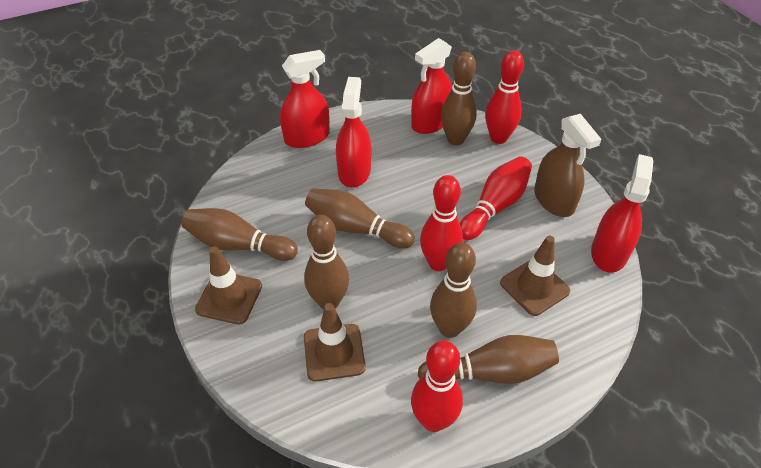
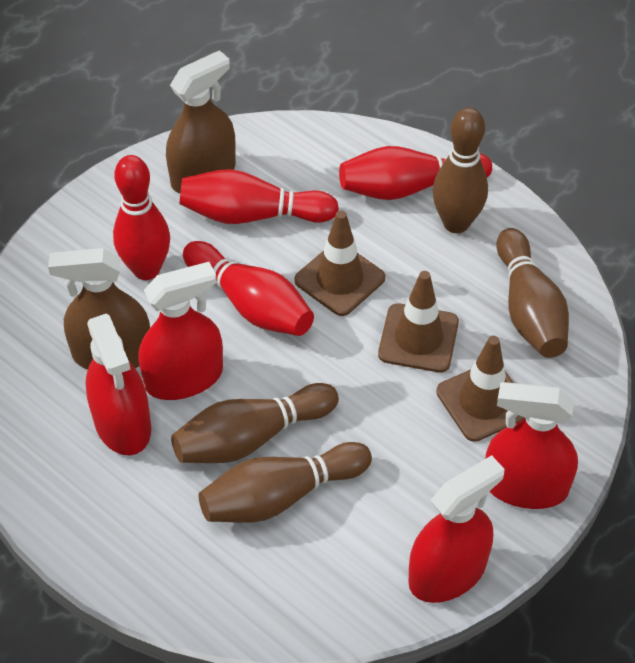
brown bowling pin: [181,208,298,261] [304,215,349,309] [305,188,415,248] [418,335,559,384] [430,243,477,338] [441,52,477,145] = 6 -> [171,383,339,463] [199,442,372,523] [433,107,488,233] [496,228,569,358] = 4
brown spray bottle: [534,114,601,217] = 1 -> [48,248,150,370] [166,50,236,193] = 2

